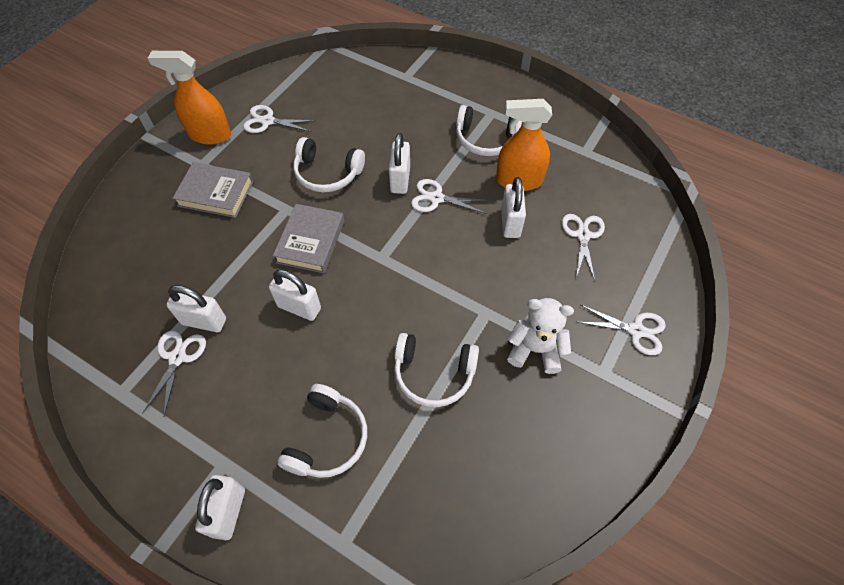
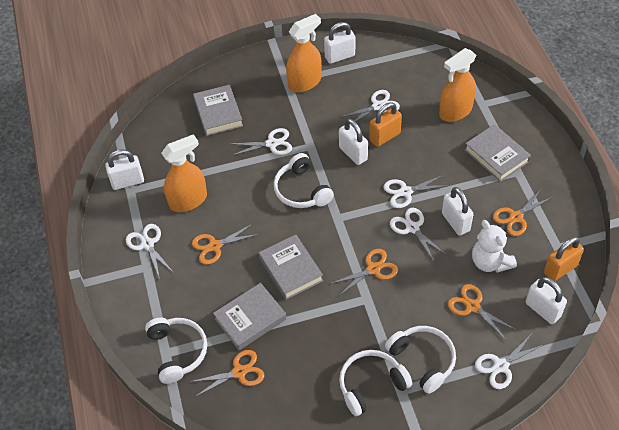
grey book: [172,162,253,218] [273,204,344,273] = 2 -> [193,85,243,136] [213,283,287,350] [259,234,323,300] [464,124,531,182] = 4
orange padlock: none = 0 -> [369,102,402,147] [544,236,584,281] = 2
orange scissors: none = 0 -> [190,350,265,397] [192,223,259,265] [330,249,398,295] [448,284,516,341] [493,188,553,236] = 5
orange spray bottle: [148,51,231,145] [496,99,552,191] = 2 -> [162,134,207,212] [286,14,322,93] [439,48,476,122] = 3
white scissors: [143,330,206,416] [243,105,316,133] [411,179,489,214] [562,214,605,281] [577,305,666,355] = 5 -> [126,224,174,279] [231,128,292,156] [339,90,400,122] [383,175,450,208] [390,208,447,261] [475,335,543,389] = 6

